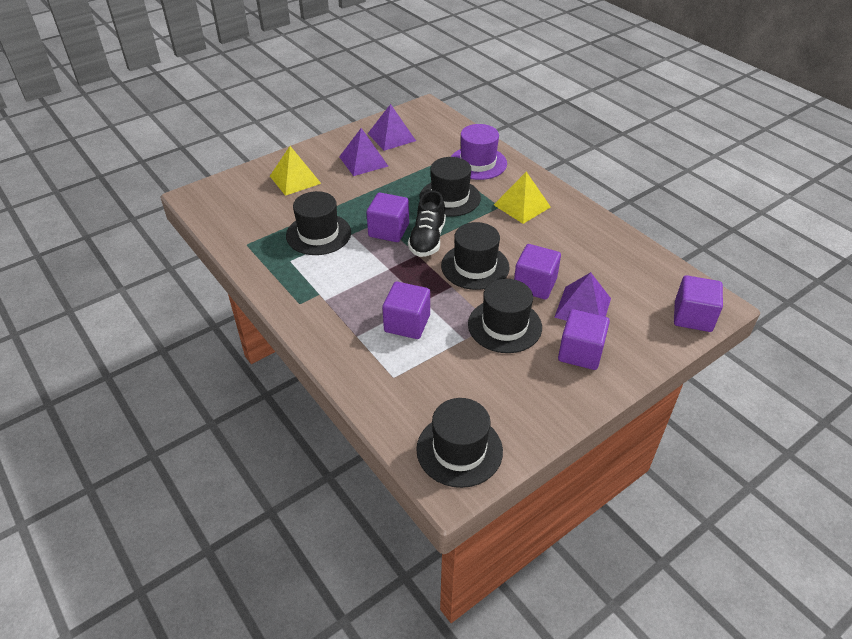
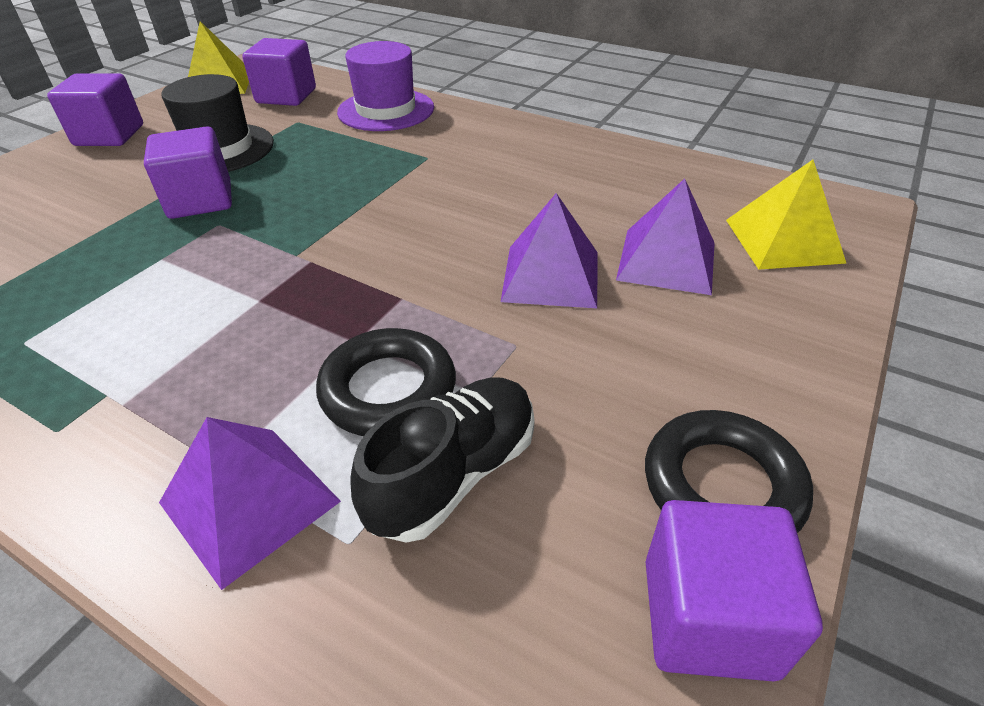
black hat: [286,191,351,255] [416,398,503,488] [419,157,481,217] [441,222,510,290] [468,279,542,353] = 5 -> [161,74,274,172] = 1
black ring: none = 0 -> [316,328,456,436] [645,410,813,533] = 2
purple cube: [366,192,409,242] [382,282,430,339] [514,244,561,300] [558,309,610,370] [674,275,723,332] = 5 -> [47,73,143,146] [144,126,232,219] [242,38,316,106] [646,500,823,681] = 4

